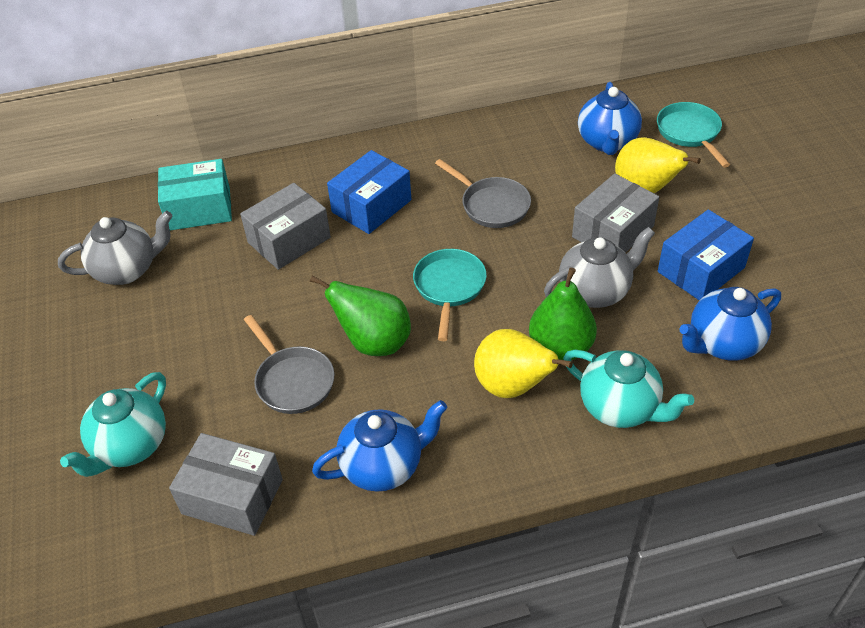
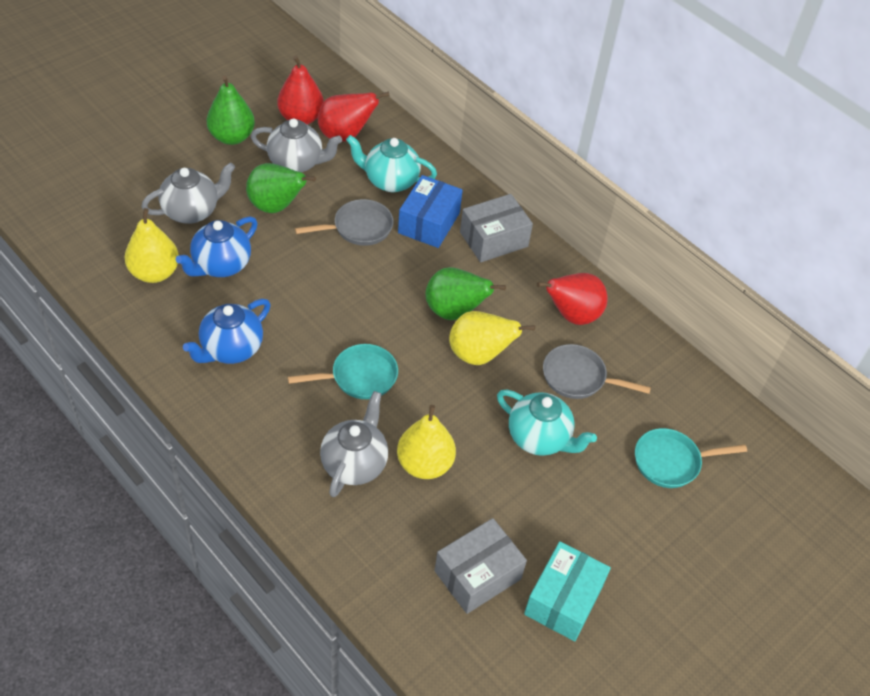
blue box: [327,150,412,234] [658,209,754,301] = 2 -> [398,175,463,248] = 1
blue teapot: [312,400,447,492] [578,82,642,155] [680,287,781,361] = 3 -> [176,216,258,277] [183,299,271,364] = 2
green pear: [310,276,411,356] [529,268,597,360] = 2 -> [206,76,255,145] [246,163,316,213] [426,267,506,320] = 3
grey box: [169,433,283,536] [240,183,331,270] [572,173,659,253] = 3 -> [434,518,527,614] [460,194,533,262] = 2
grey teapot: [58,211,173,285] [544,227,655,308] = 2 -> [141,163,235,224] [251,118,342,172] [320,391,388,497] = 3
red pear: none = 0 -> [277,56,324,125] [318,91,390,142] [537,273,608,325] = 3
yellow pear: [474,329,573,398] [615,137,701,193] = 2 -> [125,208,179,283] [397,405,456,479] [449,311,535,365] = 3

